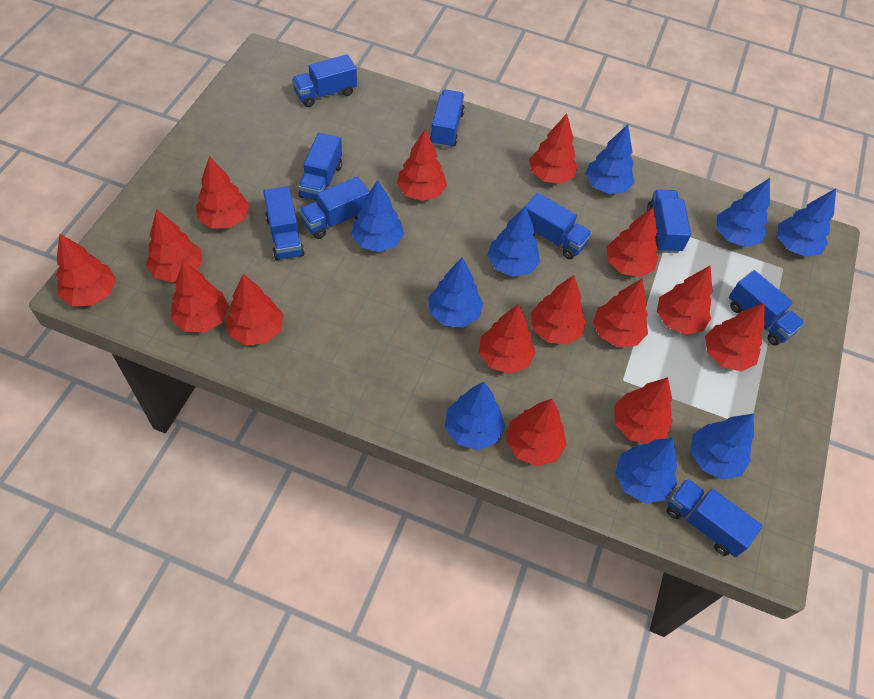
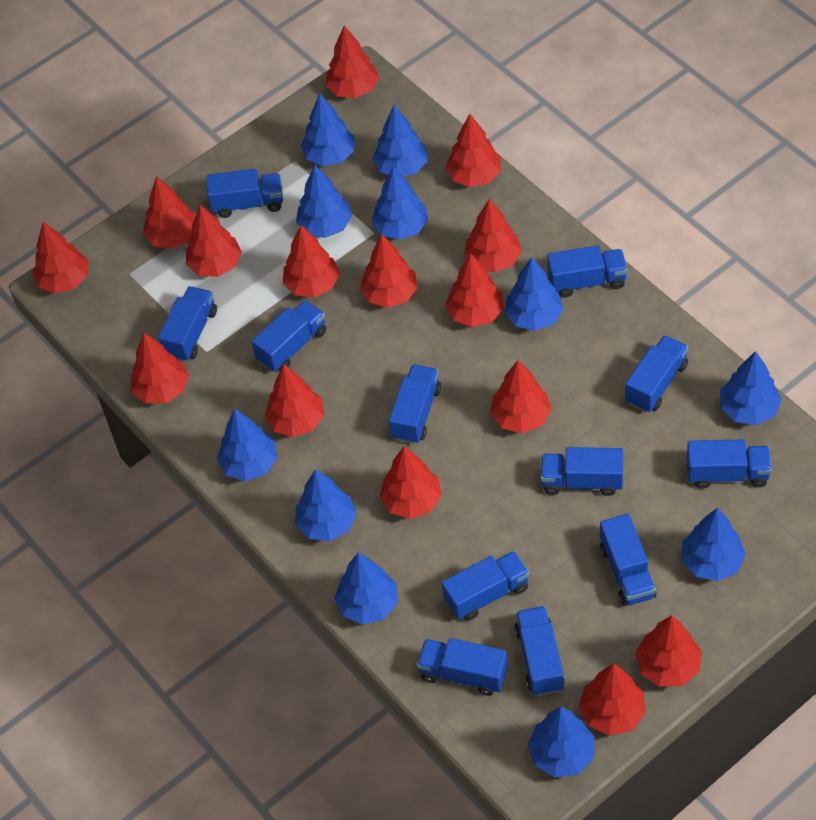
blue tree: [351,180,404,252] [428,257,483,328] [445,382,505,450] [487,206,540,277] [585,125,634,194] [615,438,677,504] [690,414,754,480] [716,178,770,247] [777,188,836,257] = 9 -> [217,409,277,481] [295,469,357,541] [296,165,352,238] [301,93,355,166] [334,553,398,625] [371,166,428,240] [372,105,427,177] [505,257,563,331] [527,706,595,777] [682,508,746,581] [720,351,781,425] = 11
blue truck: [263,186,305,261] [292,54,357,107] [298,133,342,201] [299,176,370,239] [430,89,465,148] [525,193,592,259] [647,190,691,253] [666,478,762,557] [729,270,805,345] = 9 -> [158,286,217,362] [206,169,283,218] [251,300,326,372] [389,364,441,444] [417,638,508,696] [442,551,530,621] [514,606,565,696] [541,447,623,496] [547,245,628,298] [600,514,656,606] [625,335,688,413] [687,439,772,489] = 12

